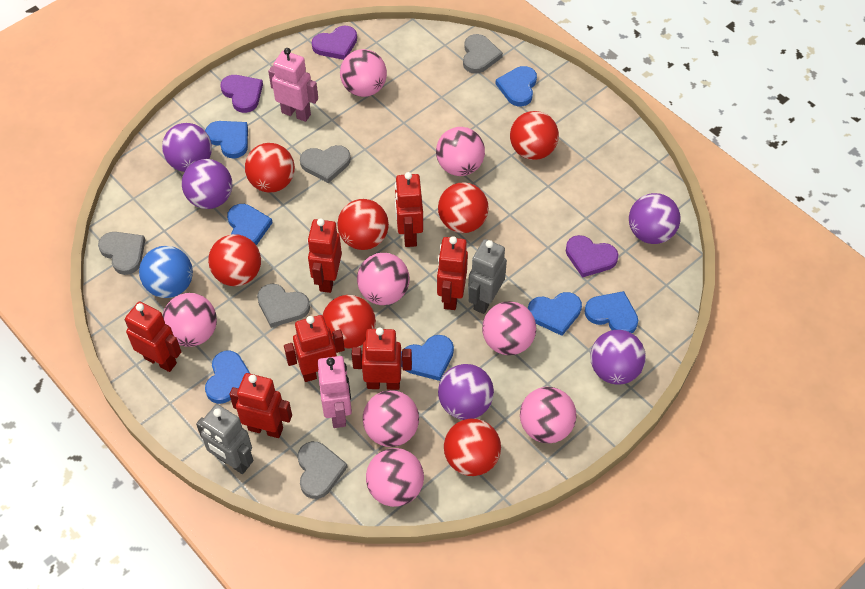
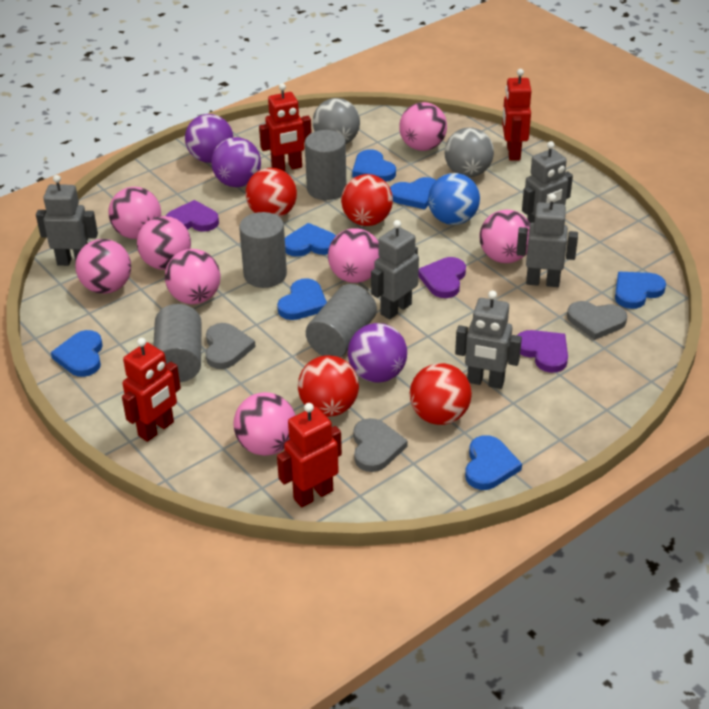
grey ball: none = 0 -> [313,98,360,144] [444,127,494,177] = 2
grey cylinder: none = 0 -> [153,304,202,382] [239,212,287,288] [305,130,346,200] [306,284,377,357] = 4
grey heart: [98,232,145,275] [257,284,310,328] [297,441,348,499] [300,145,351,183] [463,34,503,74] = 5 -> [205,323,256,369] [353,418,408,472] [567,301,627,340] = 3
grey robot: [196,404,253,474] [468,239,507,314] = 2 -> [36,175,98,266] [371,220,419,320] [455,290,522,389] [516,194,578,287] [522,141,573,224] = 5
pink robot: [268,48,318,122] [318,356,352,428] = 2 -> none = 0
purple ball: [162,123,212,172] [182,159,232,209] [438,364,494,420] [590,330,646,385] [629,193,681,244] = 5 -> [185,114,233,163] [211,137,261,187] [348,323,407,383] = 3
red ball: [208,234,261,286] [245,143,295,192] [322,295,376,348] [337,199,389,250] [438,182,489,233] [444,419,501,476] [510,111,559,160] = 7 -> [245,168,297,217] [298,355,359,417] [341,174,393,226] [410,363,472,425] = 4
red robot: [125,302,181,372] [229,373,292,438] [284,315,345,382] [307,219,342,293] [352,327,412,390] [395,172,423,247] [437,236,468,310] = 7 -> [122,338,181,442] [259,83,312,171] [277,403,342,507] [502,69,531,161] = 4

